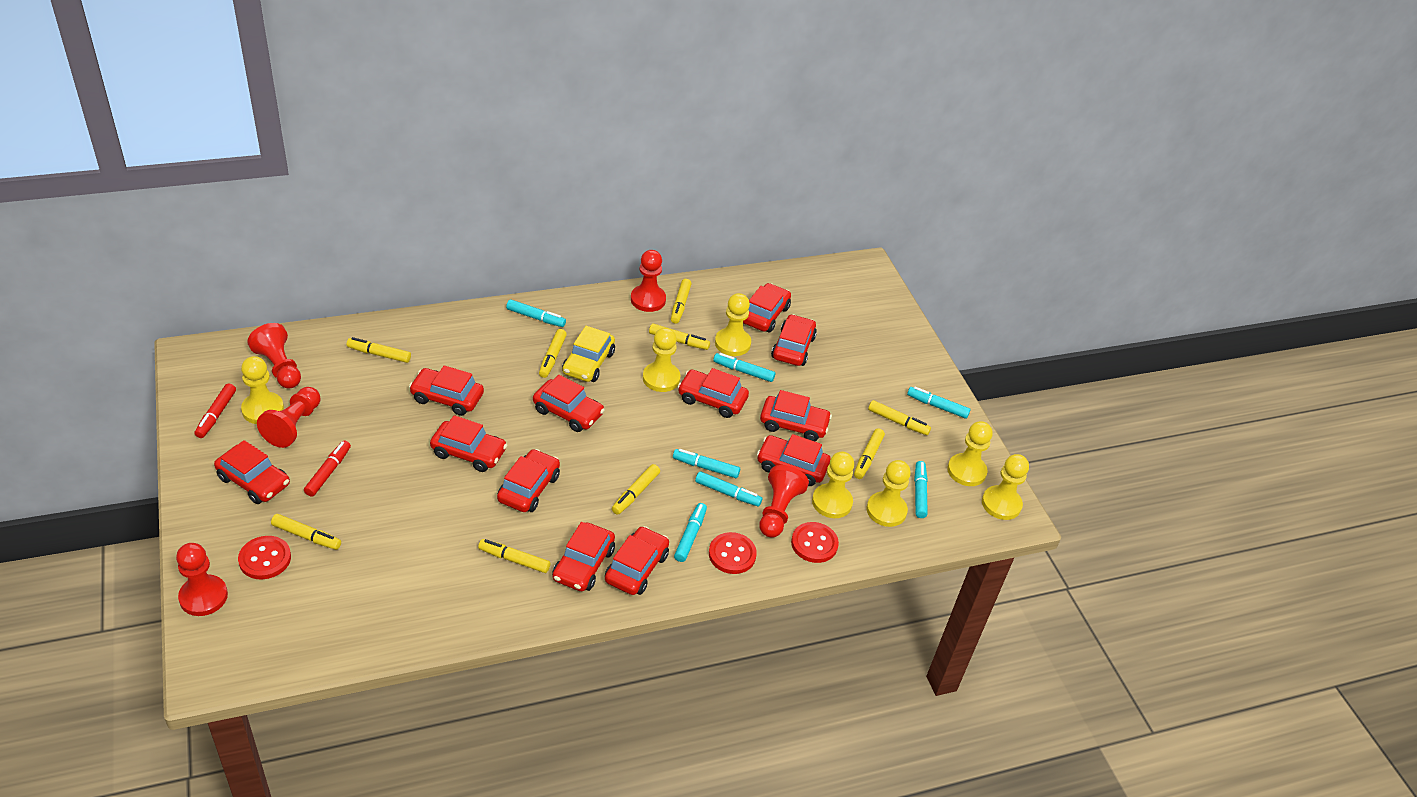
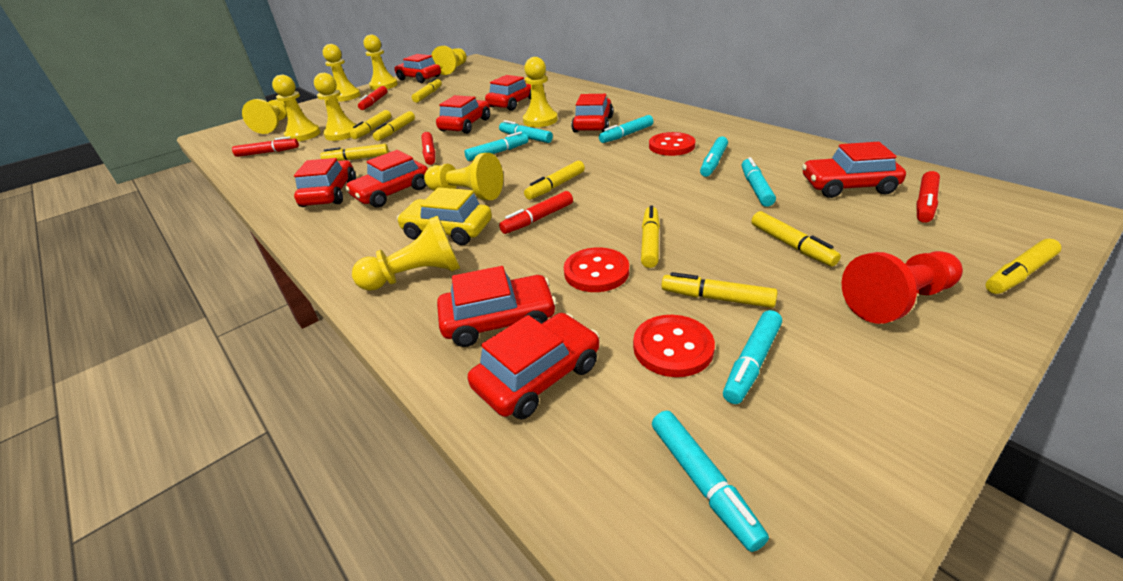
red car: [214,440,290,504] [409,365,484,416] [430,415,507,472] [497,449,560,512] [533,375,605,432] [552,522,615,591] [605,526,669,595] [678,368,749,418] [743,283,791,333] [757,434,831,486] [760,390,832,441] [771,314,817,366] = 12 -> [294,158,356,207] [345,150,428,208] [394,54,441,83] [436,95,490,134] [437,266,557,347] [468,313,599,420] [485,75,531,111] [571,94,613,133] [802,142,906,198] = 9
red marker: [195,383,236,438] [304,440,351,497] = 2 -> [232,136,299,157] [358,86,387,110] [421,132,436,165] [499,191,573,234] [916,171,940,223] = 5
red pawn: [176,543,228,616] [247,323,301,389] [257,387,321,448] [631,250,666,312] [759,465,809,538] = 5 -> [842,251,963,324] = 1
yellow pawn: [241,356,284,424] [643,328,681,392] [715,293,751,356] [812,452,854,518] [866,460,911,527] [947,421,993,486] [982,454,1029,520] = 7 -> [242,99,287,134] [272,75,321,141] [314,73,357,141] [323,44,361,102] [352,216,460,291] [363,35,398,90] [424,153,503,200] [432,46,467,75] [523,57,558,127] = 9

